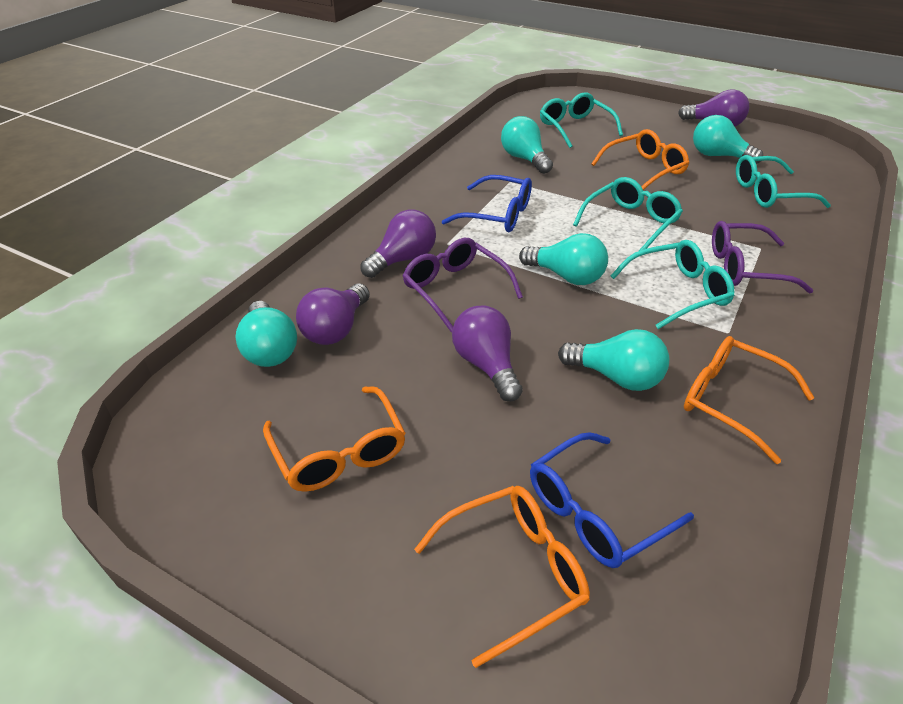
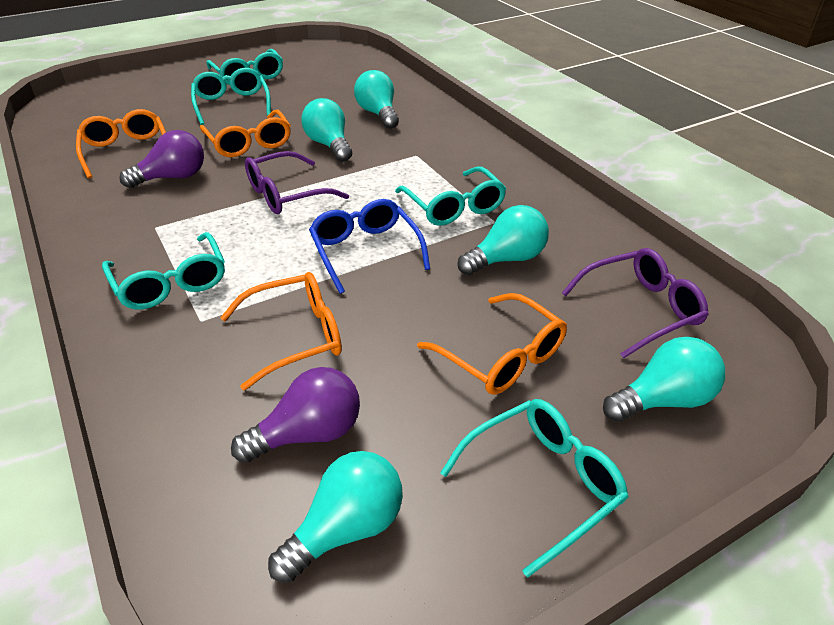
blue glasses: [442,175,532,232] [530,432,694,568] = 2 -> [309,199,430,294] = 1
purple light bulb: [296,283,370,345] [360,210,436,278] [452,305,523,402] [678,89,749,127] = 4 -> [119,130,204,188] [231,367,360,463] = 2
turquoise glasses: [540,93,623,148] [573,177,683,251] [610,240,734,329] [736,155,831,208] = 4 -> [102,232,225,309] [191,68,271,125] [206,49,283,85] [395,166,506,226] [440,399,629,577] = 5

